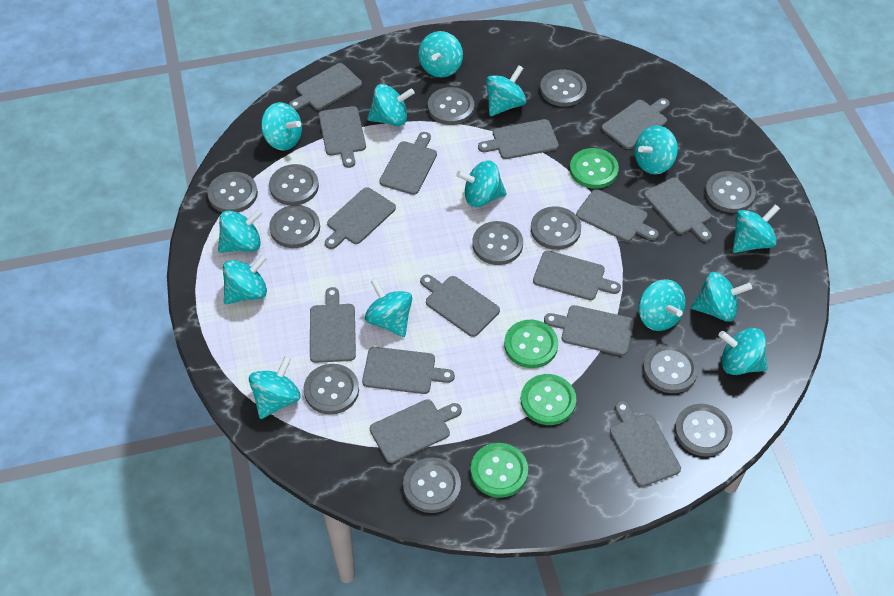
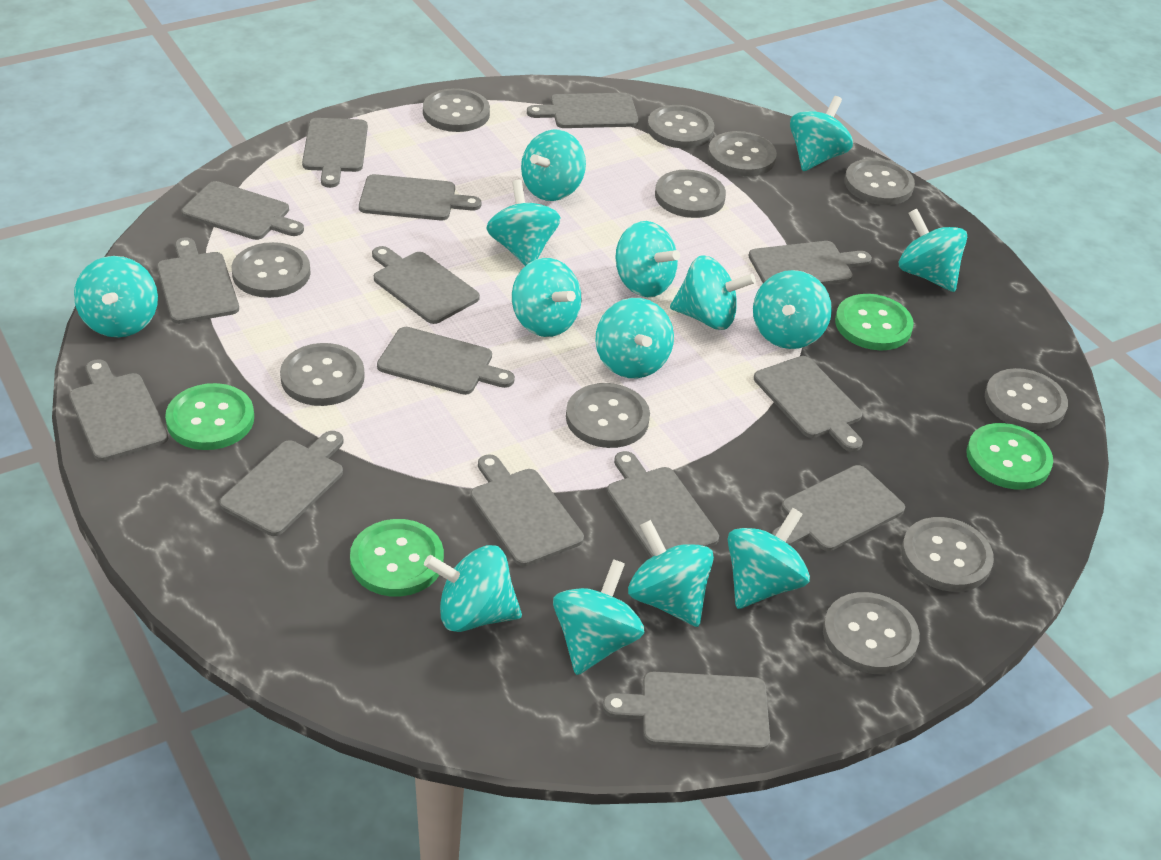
grey button: [207,172,258,213] [269,164,319,205] [269,205,320,248] [304,364,359,415] [403,457,461,513] [428,87,474,125] [472,221,523,265] [531,206,581,250] [540,69,587,107] [643,344,699,393] [675,404,732,457] [705,171,756,213] = 12 -> [232,242,311,298] [280,343,365,406] [423,88,490,132] [566,383,650,448] [647,105,714,148] [655,170,726,218] [708,131,777,177] [823,592,920,674] [845,158,915,205] [901,517,994,592] [985,368,1068,430] = 11

